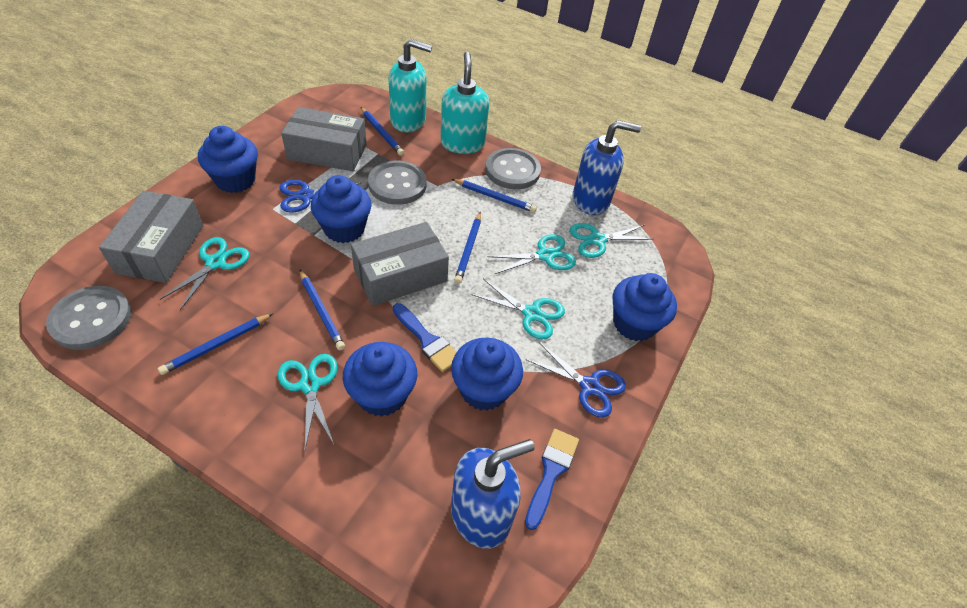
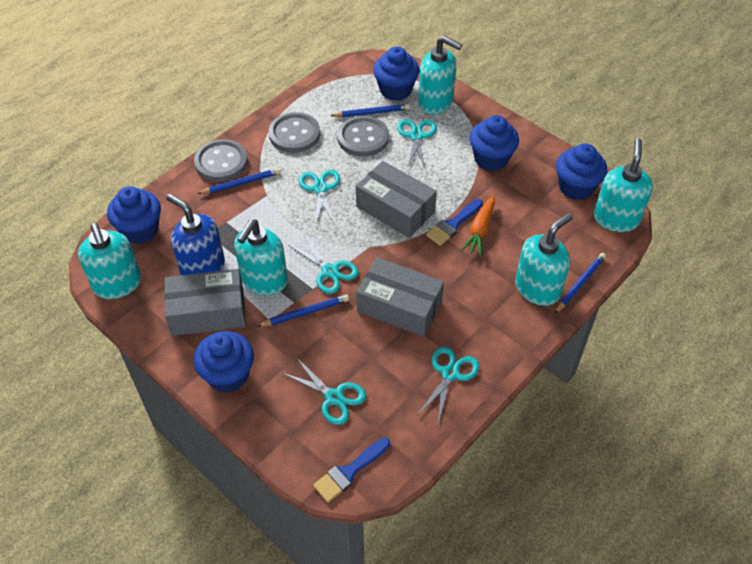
blue pencil: [158,313,273,375] [300,270,345,350] [361,107,404,156] [452,179,537,213] [454,212,481,284] = 5 -> [197,168,281,194] [257,294,349,327] [330,104,410,117] [554,253,606,314] = 4
blue scissors: [279,180,361,213] [526,342,626,417] = 2 -> none = 0
blue soap dispenser: [451,439,535,549] [573,120,641,215] = 2 -> [166,194,225,275] = 1
orange carrot: none = 0 -> [461,195,495,256] = 1
turquoise soap dispenser: [388,39,432,133] [440,52,489,154] = 2 -> [78,223,141,299] [234,219,288,295] [418,36,462,115] [515,213,573,306] [594,138,653,232] = 5

